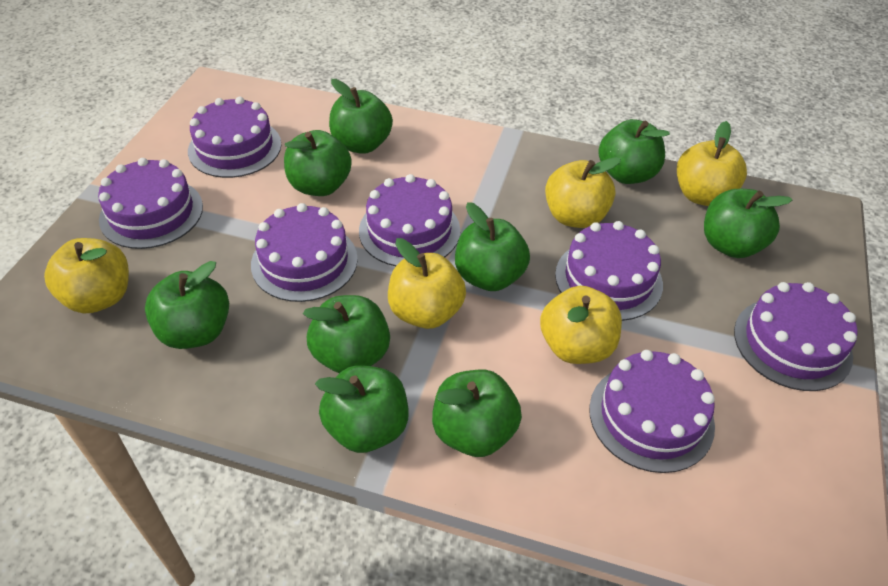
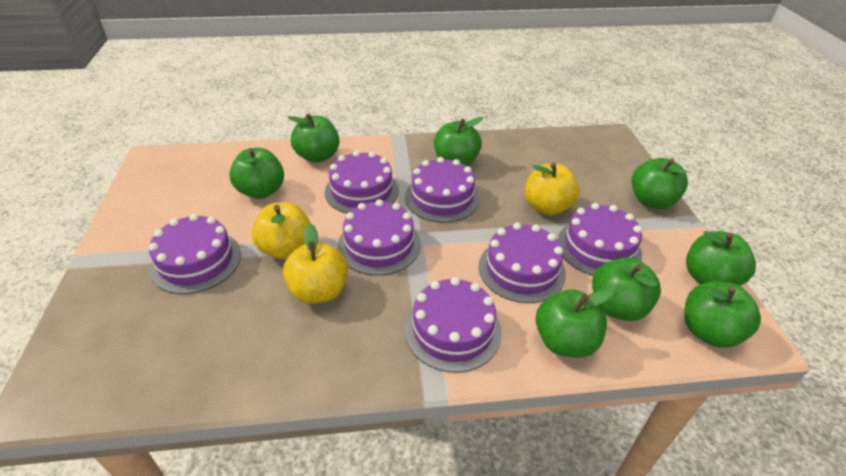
green apple: [145,261,229,349] [284,130,352,196] [303,295,390,373] [315,365,408,453] [329,79,393,154] [432,370,522,457] [455,202,530,291] [598,119,670,184] [704,189,792,258] = 9 -> [229,148,284,199] [287,113,339,163] [434,117,483,166] [536,289,614,357] [592,257,661,321] [631,158,688,209] [684,281,761,348] [686,231,756,286] = 8
yellow apple: [44,238,129,313] [388,238,466,329] [540,286,622,364] [545,157,621,228] [677,121,747,206] = 5 -> [251,202,311,259] [283,223,348,304] [525,162,580,215] = 3

